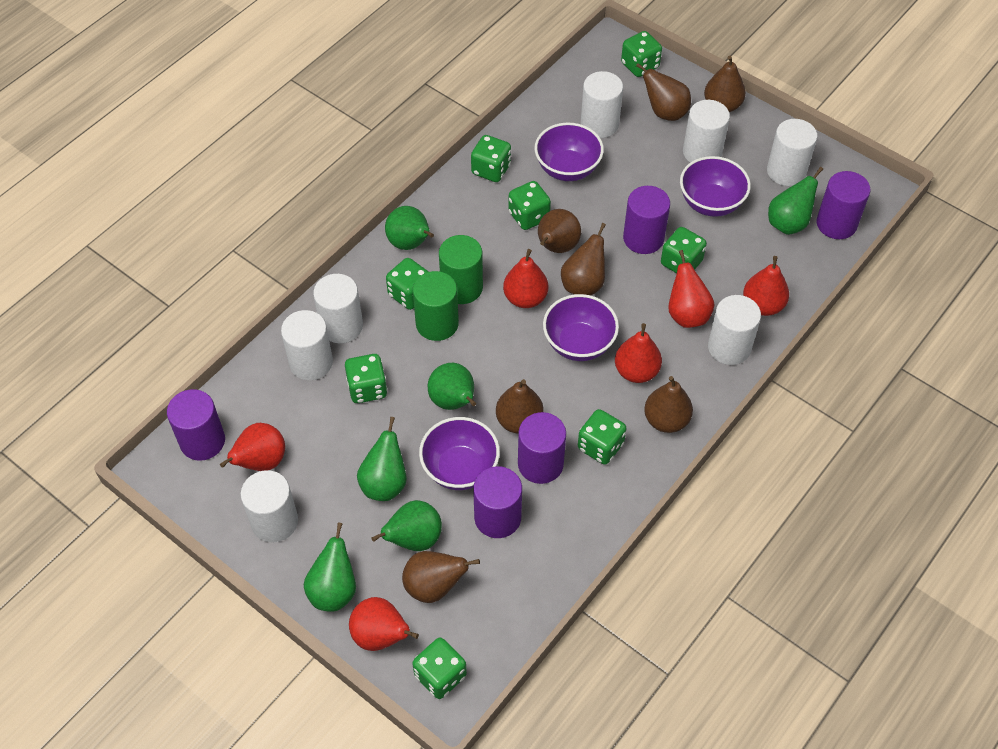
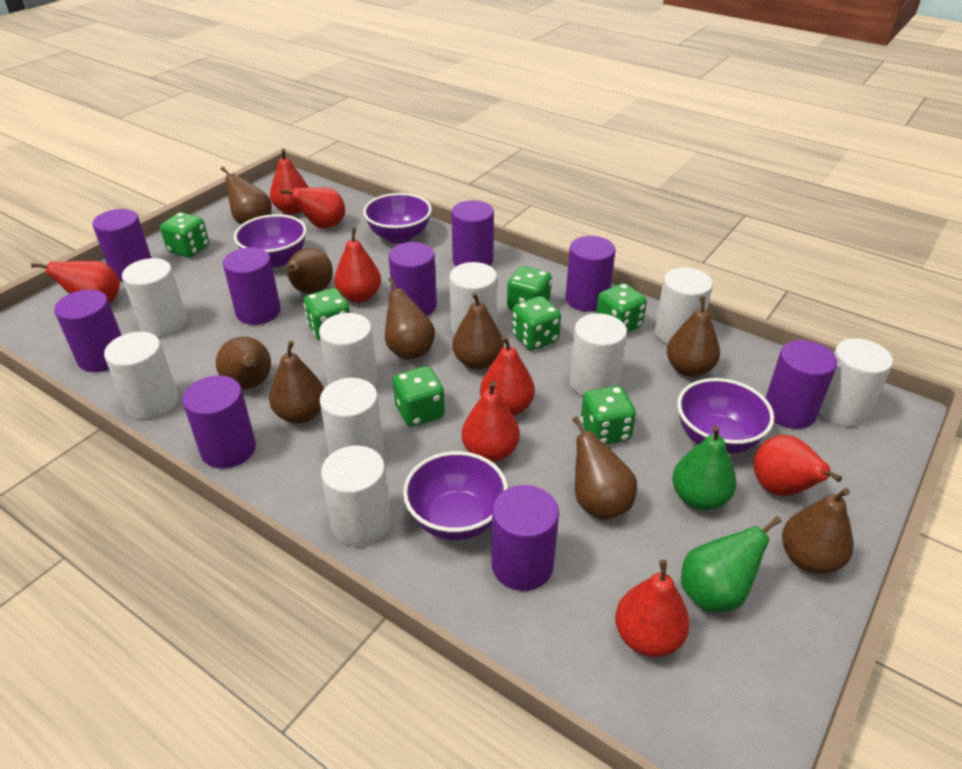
brown pear: [402,551,480,603] [496,379,544,434] [538,209,581,253] [561,223,606,295] [636,63,691,121] [644,376,693,433] [704,56,746,112] = 7 -> [216,337,271,390] [221,167,272,225] [269,341,324,424] [285,248,333,294] [385,277,435,359] [452,292,504,370] [572,416,637,520] [667,296,720,377] [782,488,854,574] = 9
green cylinder: [413,271,459,341] [439,235,483,304] = 2 -> none = 0
green dice: [345,354,387,403] [386,258,428,310] [412,638,467,699] [471,135,511,182] [508,181,551,230] [578,409,627,465] [621,31,662,77] [661,227,707,273] = 8 -> [160,212,209,258] [304,288,350,341] [393,366,445,427] [507,266,552,310] [512,296,561,350] [581,386,636,445] [596,283,647,333] = 7
green pear: [304,523,356,612] [357,417,407,501] [371,500,442,551] [385,206,434,250] [428,363,476,410] [768,167,823,235] = 6 -> [672,426,737,510] [681,516,781,613] = 2
purple cylinder: [167,389,225,461] [473,466,522,538] [518,412,566,484] [623,186,670,254] [817,171,870,239] = 5 -> [54,290,122,372] [92,209,151,281] [182,376,256,469] [223,247,281,325] [389,242,437,316] [451,200,494,266] [491,485,559,591] [565,236,616,312] [766,340,837,429] = 9
red pear: [220,423,285,471] [349,597,419,651] [503,249,548,308] [615,323,662,383] [668,250,714,328] [743,256,789,316] = 6 -> [31,261,120,303] [270,148,309,215] [280,187,345,228] [334,228,381,303] [462,381,520,462] [480,336,535,416] [615,560,690,657] [753,435,842,496] = 8
white cylinder: [240,470,298,542] [281,310,333,380] [313,274,363,343] [581,71,623,138] [683,100,730,162] [708,295,761,365] [767,119,817,186] = 7 -> [104,332,178,419] [122,258,187,337] [319,313,378,387] [320,378,384,457] [321,446,391,547] [449,262,497,334] [570,313,627,396] [655,268,713,345] [819,338,893,427] = 9

